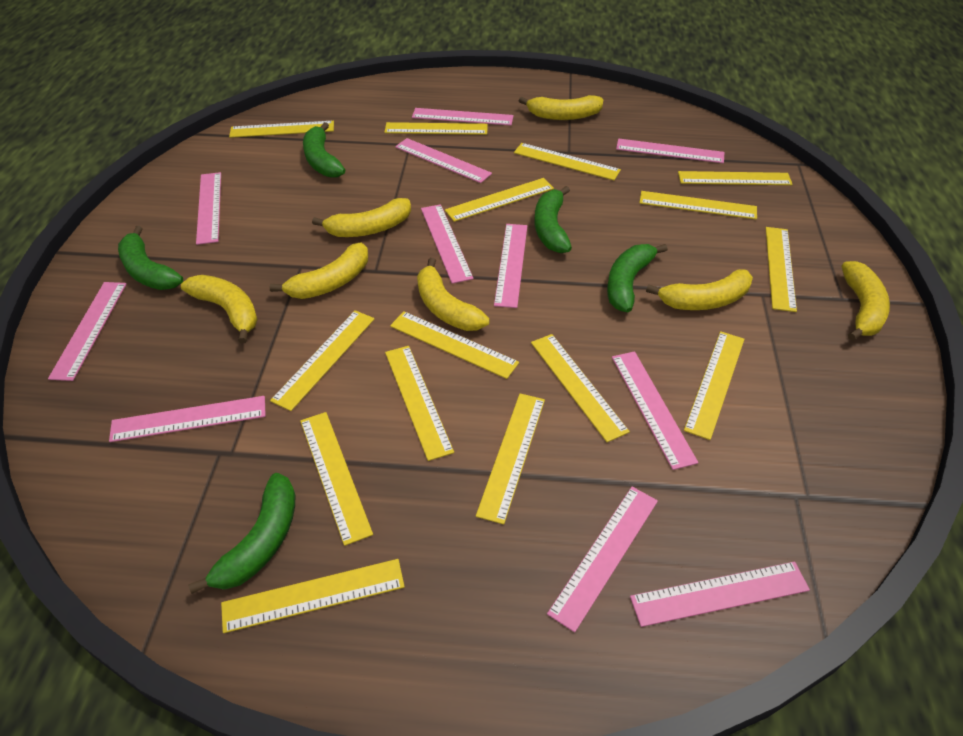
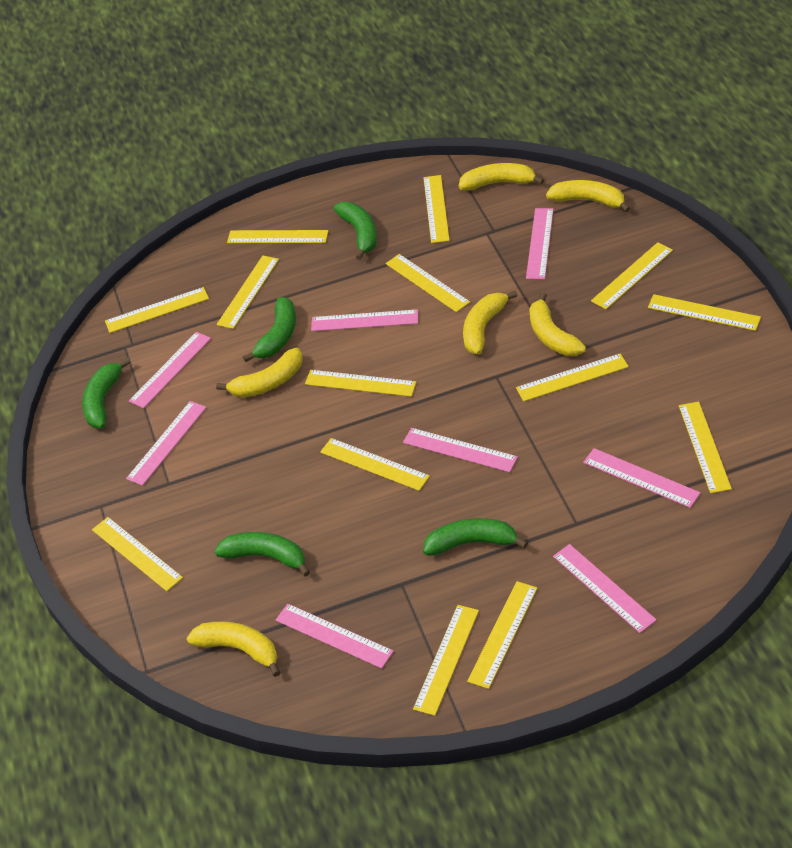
pink ruler: [48,282,127,381] [109,396,266,442] [196,172,221,245] [395,138,492,183] [412,108,514,126] [421,204,474,284] [494,224,527,308] [547,487,658,632] [612,351,698,470] [616,139,724,163] [630,562,810,627] = 11 -> [126,401,206,486] [129,332,211,408] [276,604,394,668] [311,309,418,331] [403,428,518,472] [526,208,554,279] [553,544,657,633] [583,448,700,508] = 8
yellow banana: [181,275,258,344] [269,242,368,299] [312,198,411,237] [417,258,490,331] [519,95,603,120] [646,269,753,310] [842,261,890,341] = 7 -> [186,621,280,677] [216,348,303,397] [459,163,544,191] [463,291,518,354] [529,292,586,356] [546,180,631,212] = 6
yellow ruler: [221,559,405,633] [229,121,334,138] [270,310,374,411] [300,412,373,546] [384,122,488,135] [385,346,454,461] [390,311,519,379] [445,178,554,222] [476,393,545,524] [514,143,621,180] [531,334,630,442] [639,191,757,220] [678,171,793,185] [684,331,745,440] [766,227,797,312] = 15 -> [92,517,183,591] [105,287,209,333] [217,256,279,329] [227,230,328,243] [305,370,416,397] [320,438,430,491] [386,254,470,312] [413,605,479,716] [423,175,450,243] [467,581,537,689] [516,353,629,402] [591,242,673,309] [648,294,761,331] [679,402,732,493] = 14

